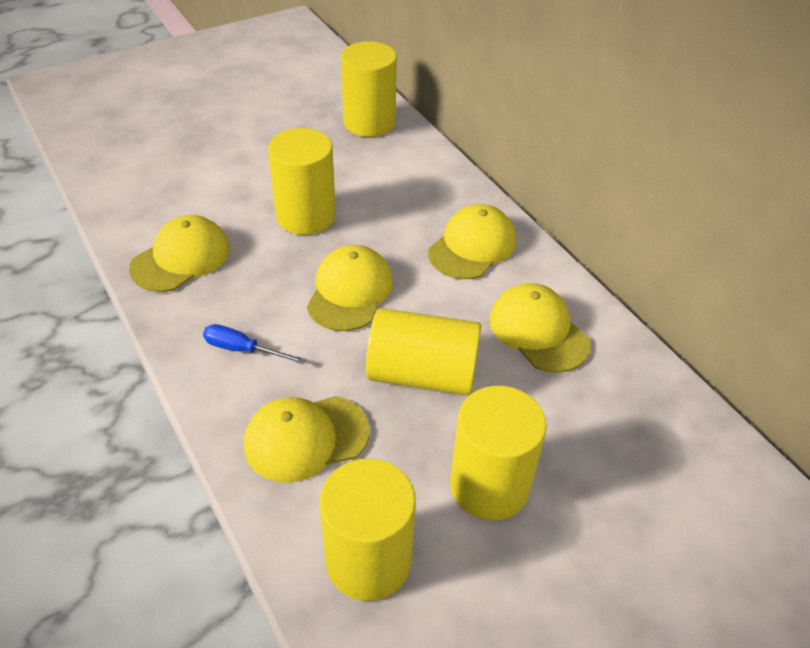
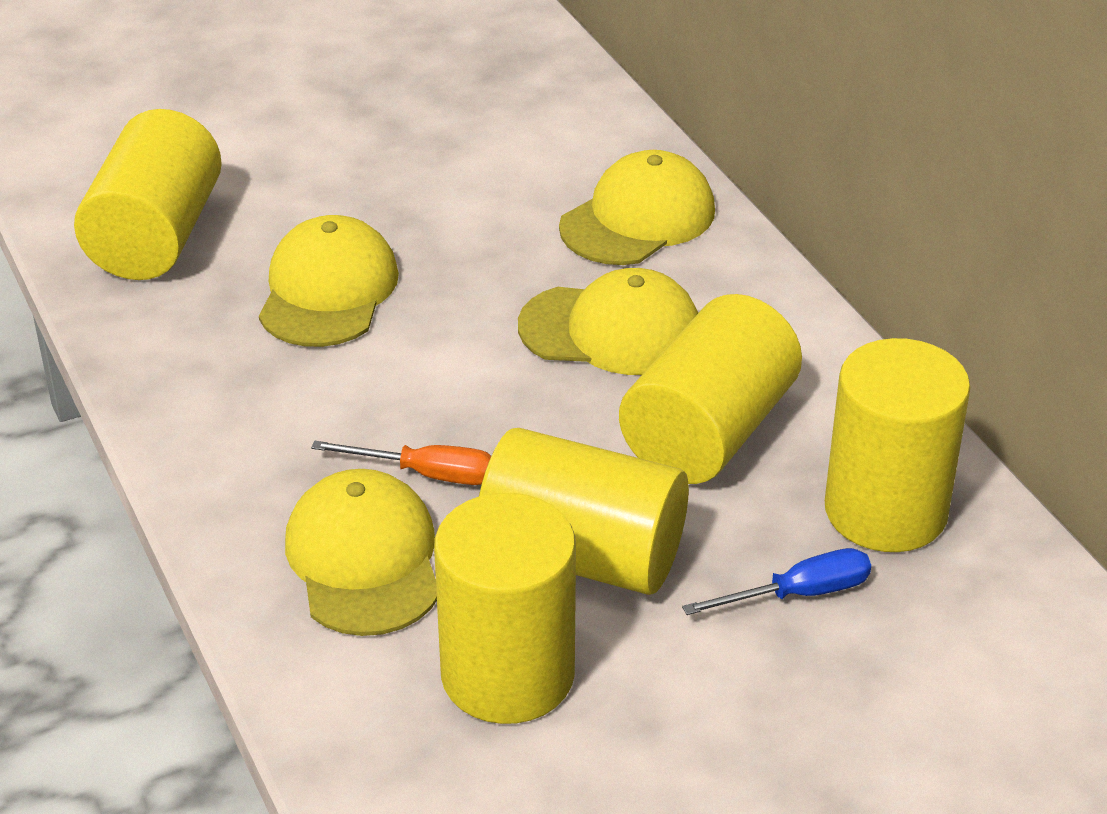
orange screwdriver: none = 0 -> [311,441,491,485] = 1
yellow cap: [129,215,230,292] [244,396,370,483] [307,245,393,331] [428,204,516,279] [490,283,591,373] = 5 -> [259,215,399,347] [285,469,437,636] [518,268,698,375] [559,150,715,265] = 4

